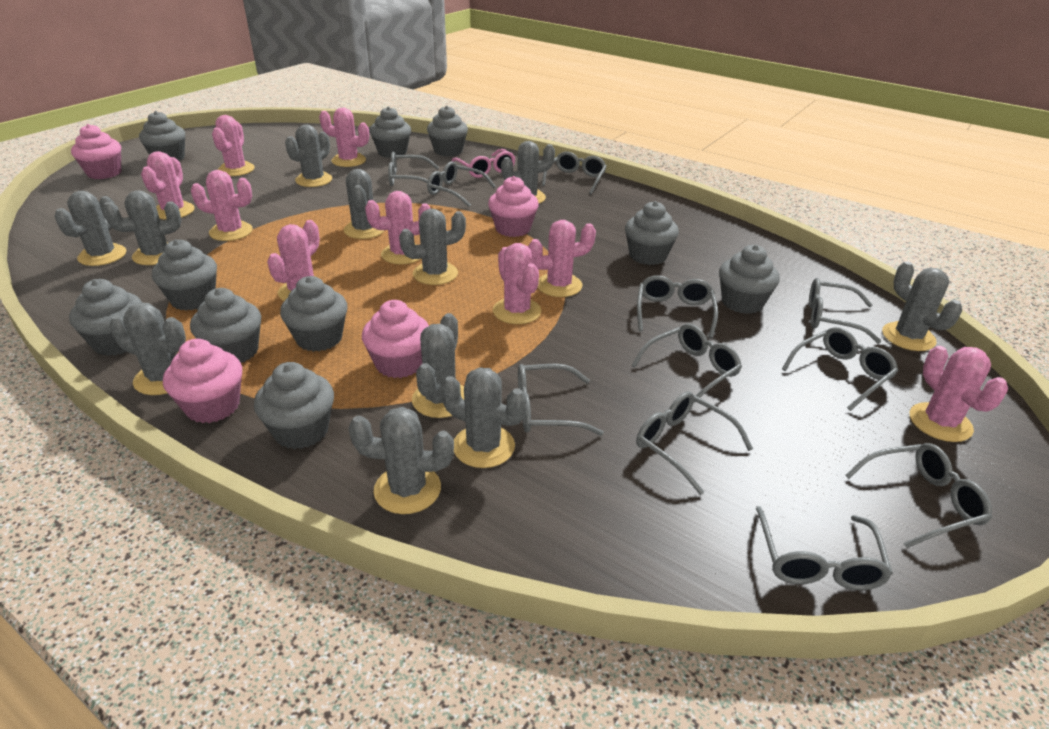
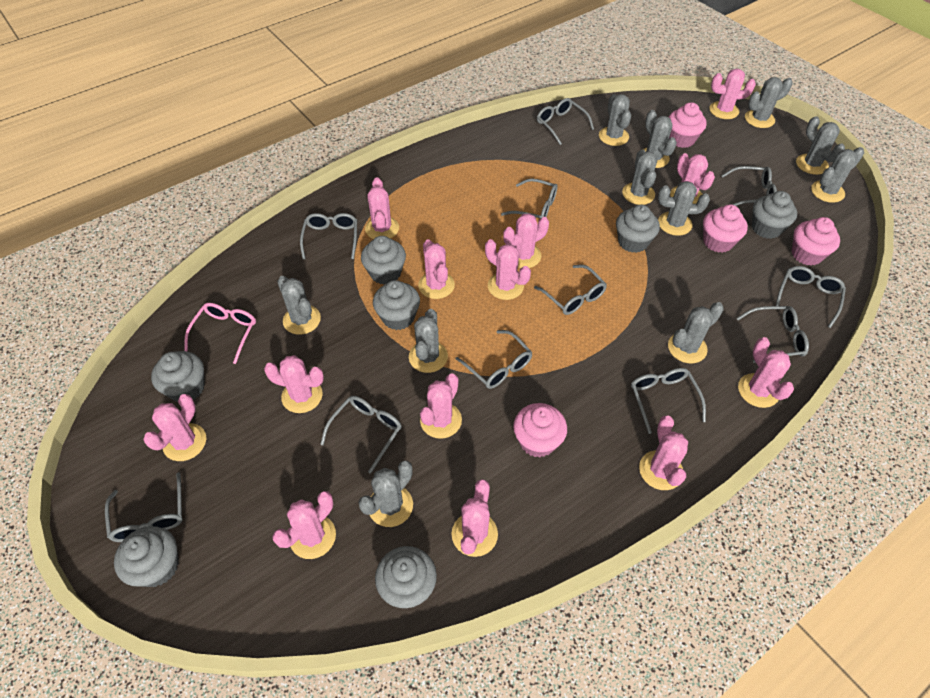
grey cupcake: [69,279,142,356] [139,111,185,161] [152,239,217,311] [190,288,261,363] [254,362,334,449] [280,276,348,352] [370,106,411,158] [427,105,468,156] [625,201,679,265] [719,245,780,314] = 10 -> [114,526,179,587] [151,351,205,402] [361,236,406,284] [373,280,420,330] [375,546,437,608] [616,205,660,253] [752,191,797,239] = 7
pink cactus: [141,151,195,220] [191,170,253,241] [212,115,255,176] [267,220,325,301] [319,108,369,167] [365,191,431,264] [493,243,541,324] [528,220,596,297] [910,346,1008,442] = 9 -> [143,394,206,461] [264,355,324,413] [272,491,336,559] [365,177,399,239] [418,239,455,299] [420,373,462,439] [452,479,498,557] [485,239,531,300] [503,213,549,268] [639,416,688,490] [670,153,715,204] [709,69,756,119] [738,337,794,408] = 13

